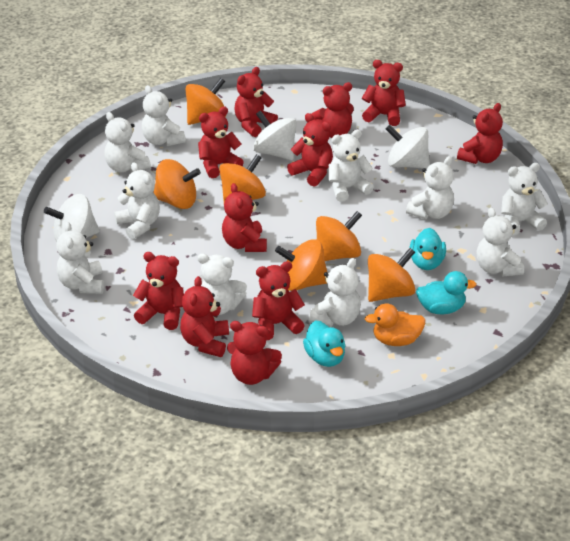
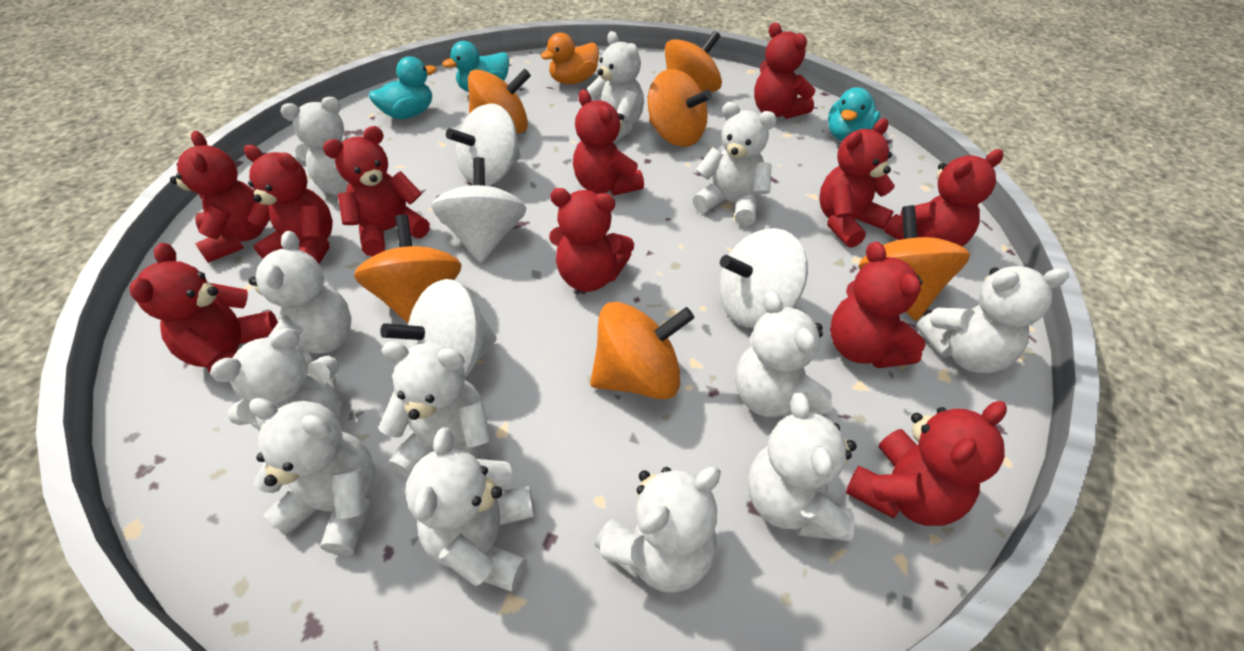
white spinning top: [44,194,99,242] [253,110,297,160] [386,125,430,169] = 3 -> [380,279,497,378] [431,157,526,263] [446,103,521,186] [719,228,808,328] = 4
white teddy bear: [56,222,104,294] [104,112,151,173] [114,162,160,240] [142,85,186,146] [198,253,247,315] [309,258,361,327] [329,129,374,202] [406,156,454,219] [476,207,524,277] [501,163,548,235] = 10 -> [210,328,341,431] [249,231,352,364] [249,398,375,555] [281,97,357,195] [379,342,491,478] [405,427,534,592] [587,31,644,143] [594,467,721,593] [693,102,777,226] [735,291,832,418] [748,393,857,541] [916,266,1069,373] = 12

